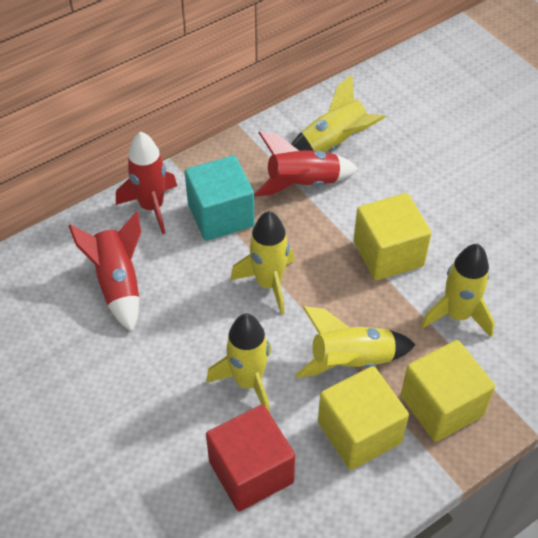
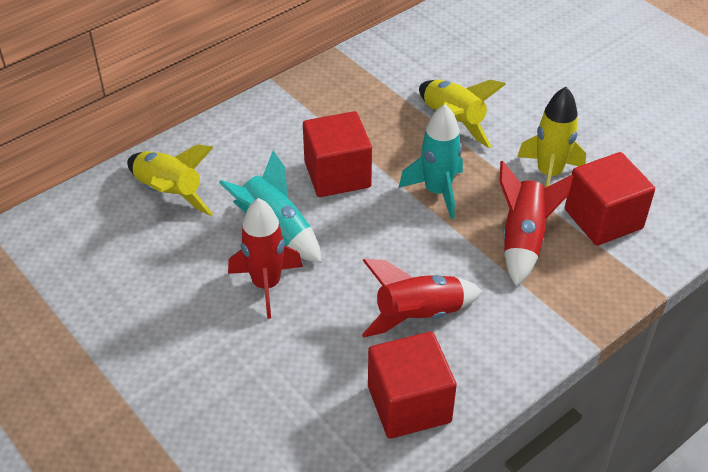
red cube: [206,405,295,511] = 1 -> [303,111,372,197] [368,332,457,439] [565,152,655,246] = 3
turquoise cube: [185,155,255,241] = 1 -> none = 0
turquoise rocket: none = 0 -> [219,151,321,263] [399,104,463,219] = 2
yellow cube: [318,366,409,470] [353,193,432,281] [401,340,495,442] = 3 -> none = 0
yellow rocket: [206,313,272,413] [230,211,295,315] [291,74,386,152] [295,306,416,378] [421,244,494,337] = 5 -> [127,145,214,216] [419,80,506,148] [517,87,586,188] = 3

